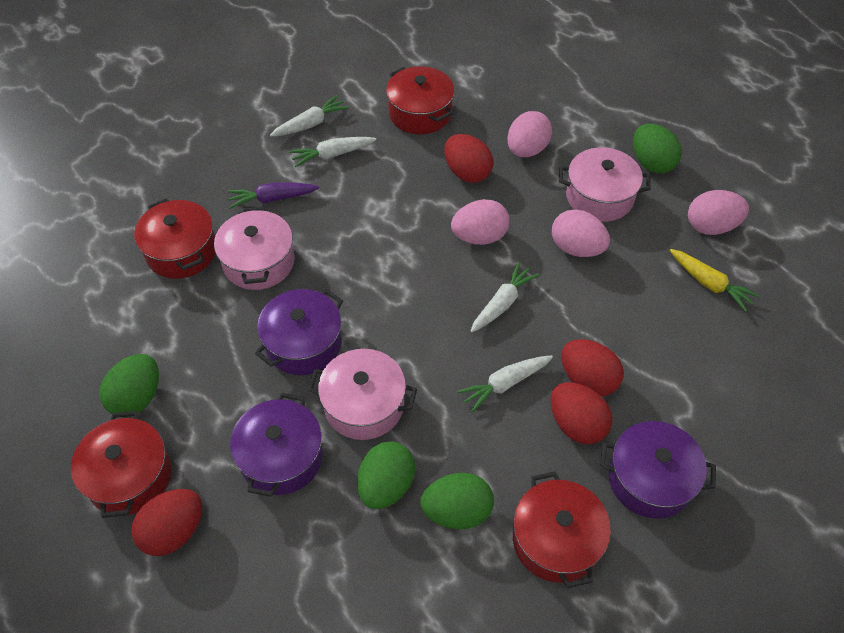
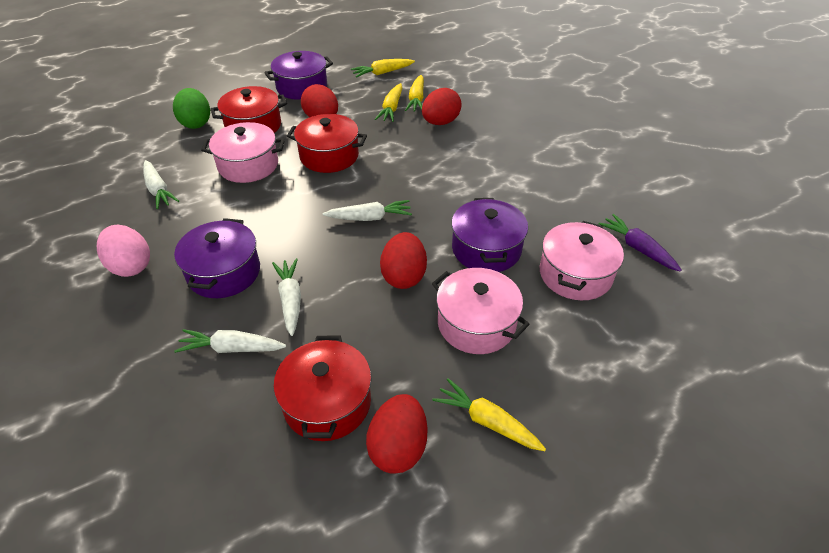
green egg: [99,354,159,417] [357,441,415,509] [420,473,494,529] [633,124,682,173] = 4 -> [173,88,210,129] = 1
pink egg: [451,199,510,245] [507,111,552,157] [552,210,610,257] [688,190,749,235] = 4 -> [97,225,150,277] = 1
red pot: [71,411,172,518] [134,198,215,279] [386,66,455,134] [513,471,611,588] = 4 -> [211,86,287,133] [273,336,372,441] [287,114,367,173] = 3
yellow carrot: [670,249,760,312] = 1 -> [351,59,415,78] [375,83,402,122] [405,75,424,112] [432,378,546,451] = 4

